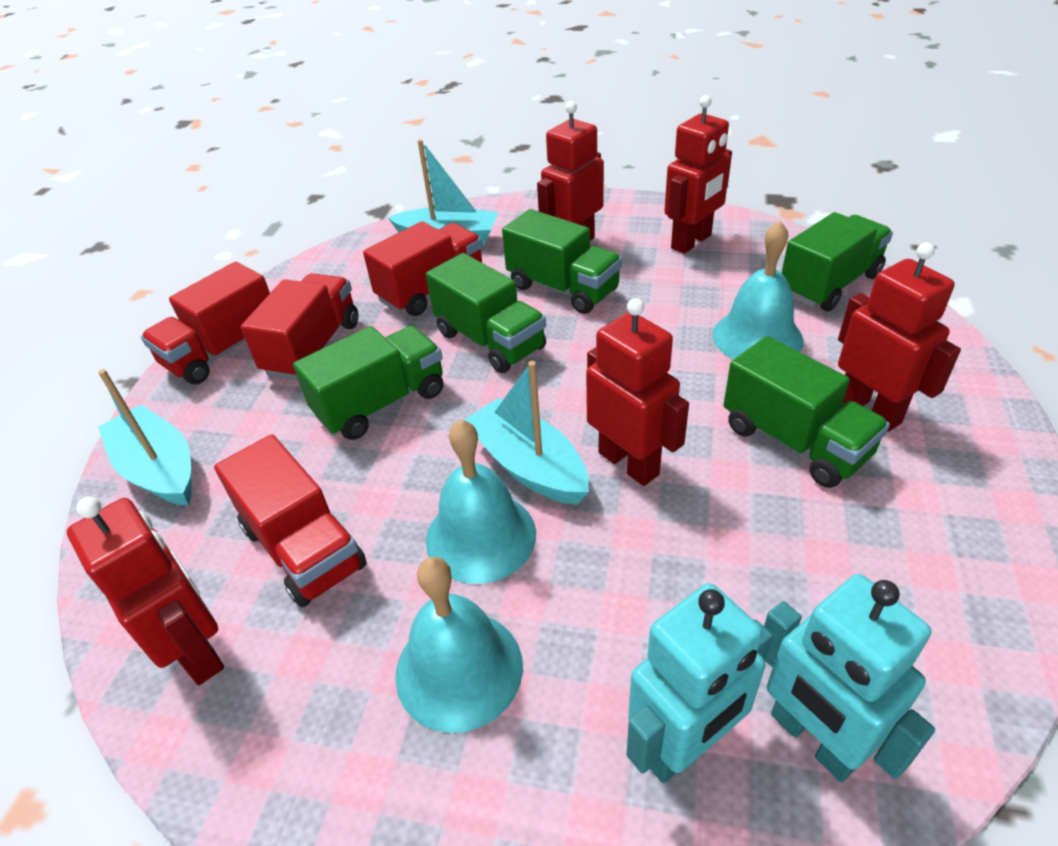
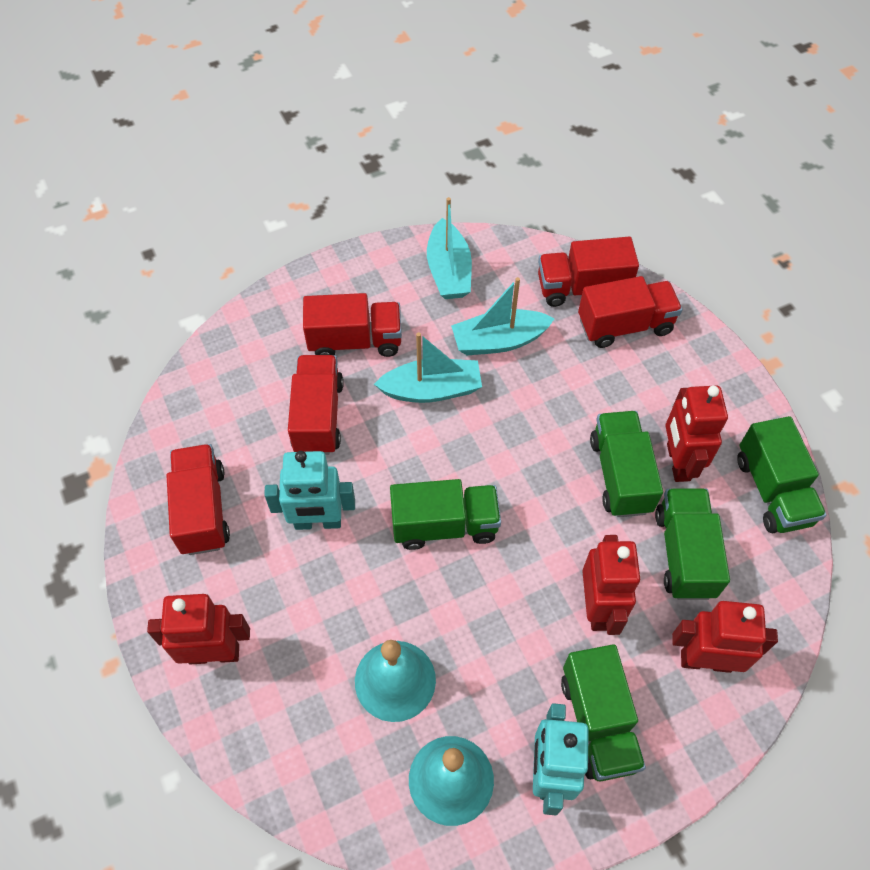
red robot: [67,497,224,685] [537,101,604,241] [586,298,689,486] [664,95,732,254] [838,242,961,432] = 5 -> [147,594,250,665] [582,535,641,635] [665,385,728,482] [672,601,778,673] = 4
red truck: [141,262,270,384] [214,434,367,607] [241,273,358,380] [363,221,483,316] = 4 -> [167,444,230,555] [288,355,344,455] [303,293,402,357] [538,237,639,307] [578,276,682,348] = 5
turquoise bell: [395,557,523,733] [426,419,536,584] [713,220,803,359] = 3 -> [355,640,436,722] [409,736,494,826] = 2

